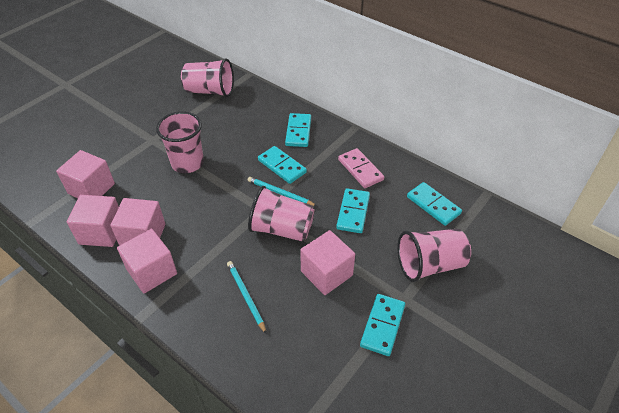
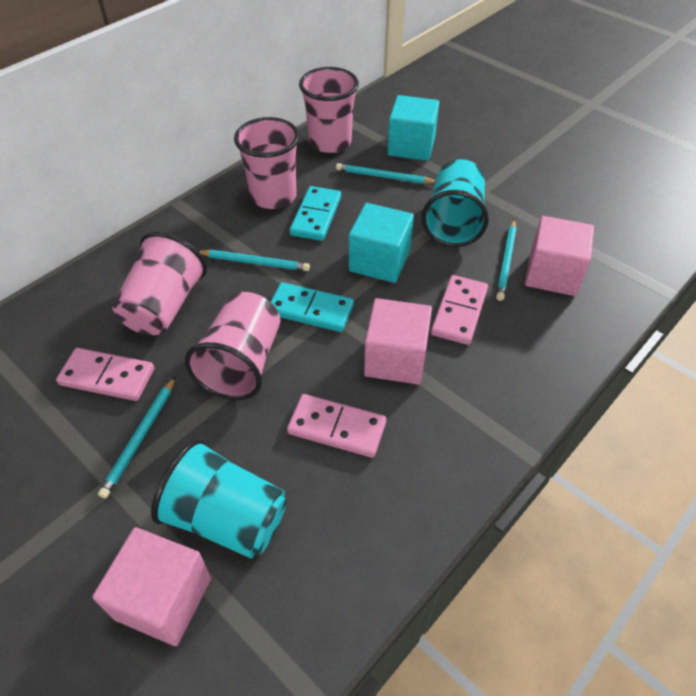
pink cube: [56,150,115,198] [67,195,119,247] [110,198,165,246] [117,229,177,293] [300,230,355,295] = 5 -> [92,527,211,646] [364,298,432,385] [525,216,594,296] = 3
pink domino: [338,148,384,188] = 1 -> [56,348,154,401] [287,394,387,458] [431,275,488,345] = 3
turquoise cube: none = 0 -> [349,203,414,283] [387,95,439,161] = 2
turquoise cup: none = 0 -> [151,439,287,559] [421,159,489,247] = 2
turquoise domino: [258,146,307,184] [285,113,311,147] [336,188,370,233] [360,294,405,356] [407,182,462,226] = 5 -> [271,282,354,332] [290,186,341,241] = 2
turquoise pencil: [227,261,267,334] [247,177,317,206] = 2 -> [98,377,175,499] [198,250,310,271] [336,163,436,184] [496,219,516,301] = 4

